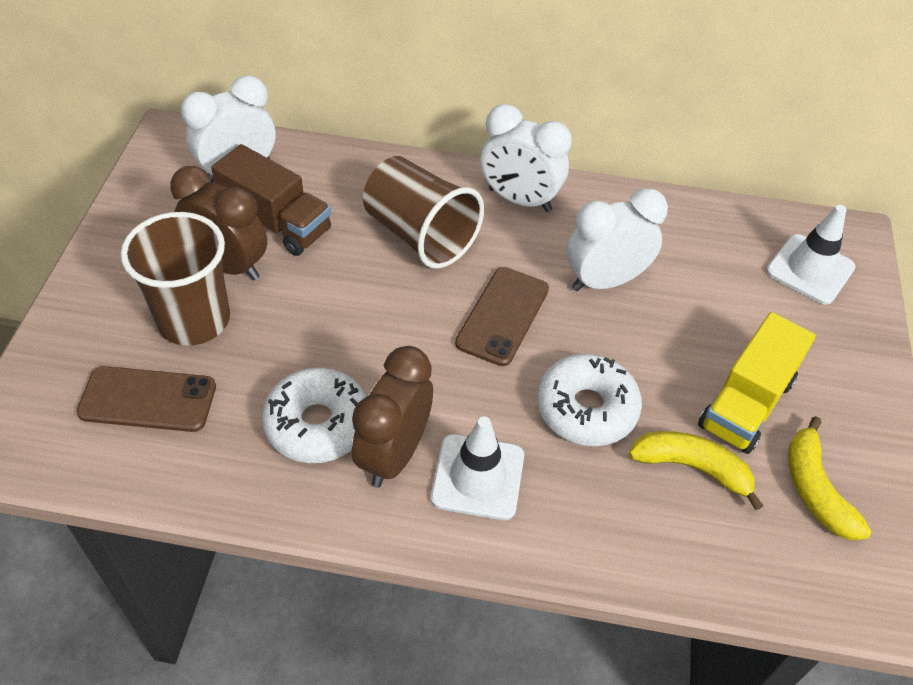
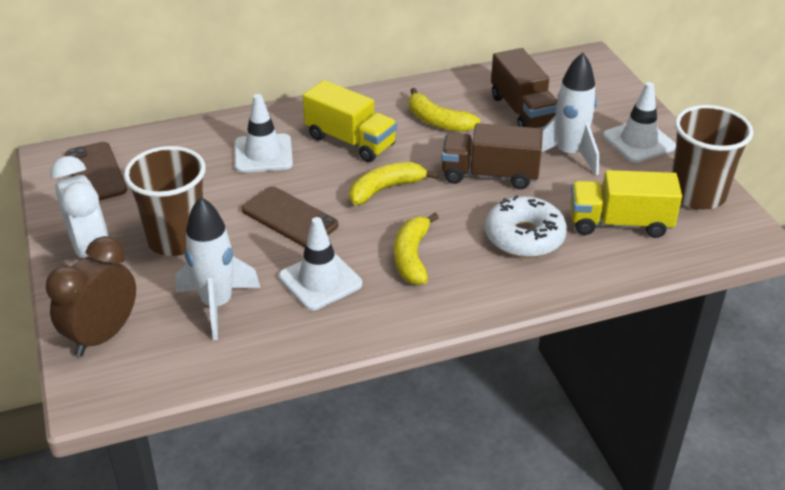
brown clock: [170,166,267,281] [352,346,433,488] = 2 -> [46,236,136,357] = 1
brown truck: [211,144,331,256] = 1 -> [442,123,543,189] [491,48,557,128] = 2
white clock: [181,76,276,183] [481,104,572,212] [567,188,668,291] = 3 -> [50,156,108,258] = 1
white donut: [262,368,367,463] [537,354,642,446] = 2 -> [485,195,567,258] = 1
white rocket: none = 0 -> [175,197,261,340] [542,53,600,175] = 2
white traffic cone: [431,416,524,520] [766,205,855,305] = 2 -> [235,94,293,173] [279,217,362,310] [603,82,676,163] = 3
yellow banana: [628,431,764,510] [788,416,871,541] = 2 -> [349,162,438,205] [394,213,439,285] [409,88,480,132] = 3
yellow truck: [698,312,816,454] = 1 -> [303,80,397,162] [570,170,682,238] = 2

